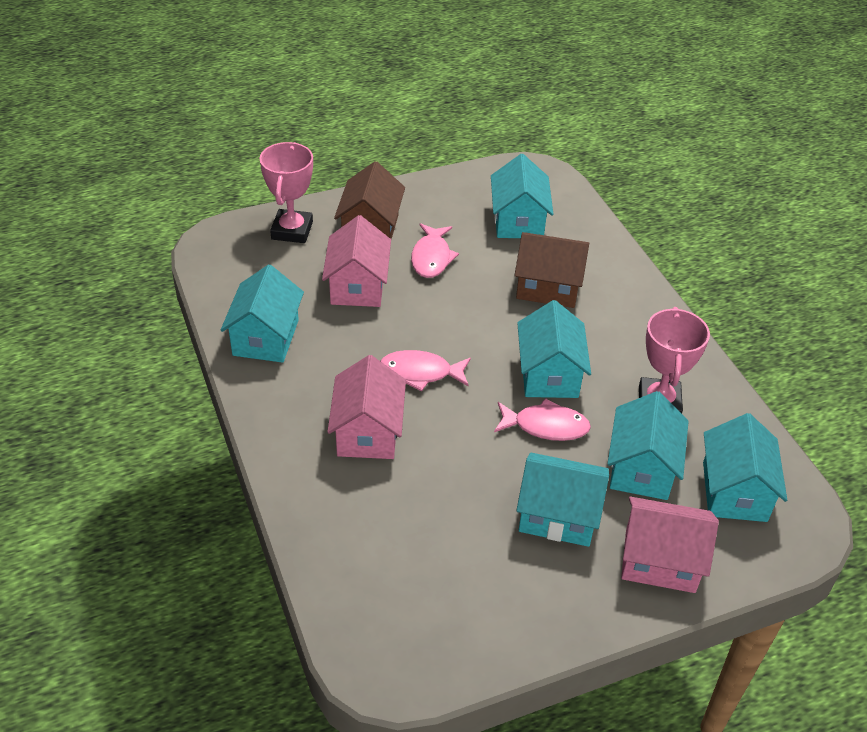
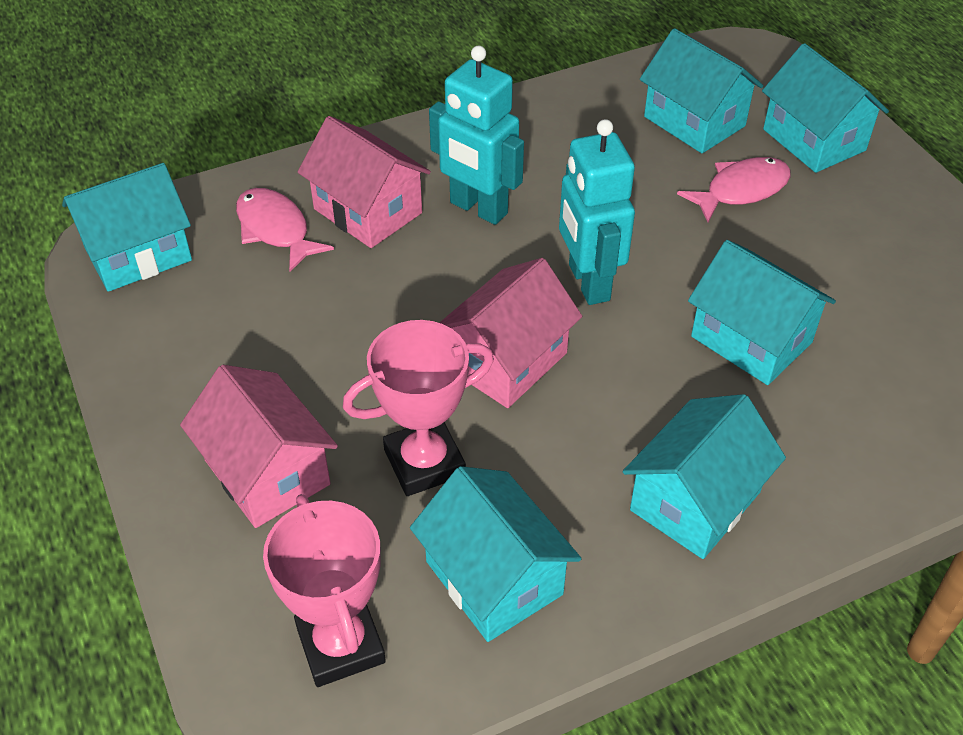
brown house: [334,161,405,239] [515,232,589,308] = 2 -> none = 0
pink fish: [381,350,471,391] [411,223,459,278] [494,398,591,441] = 3 -> [236,188,334,272] [677,157,791,222] = 2
turquoise robot: none = 0 -> [429,46,524,225] [559,119,635,305] = 2

